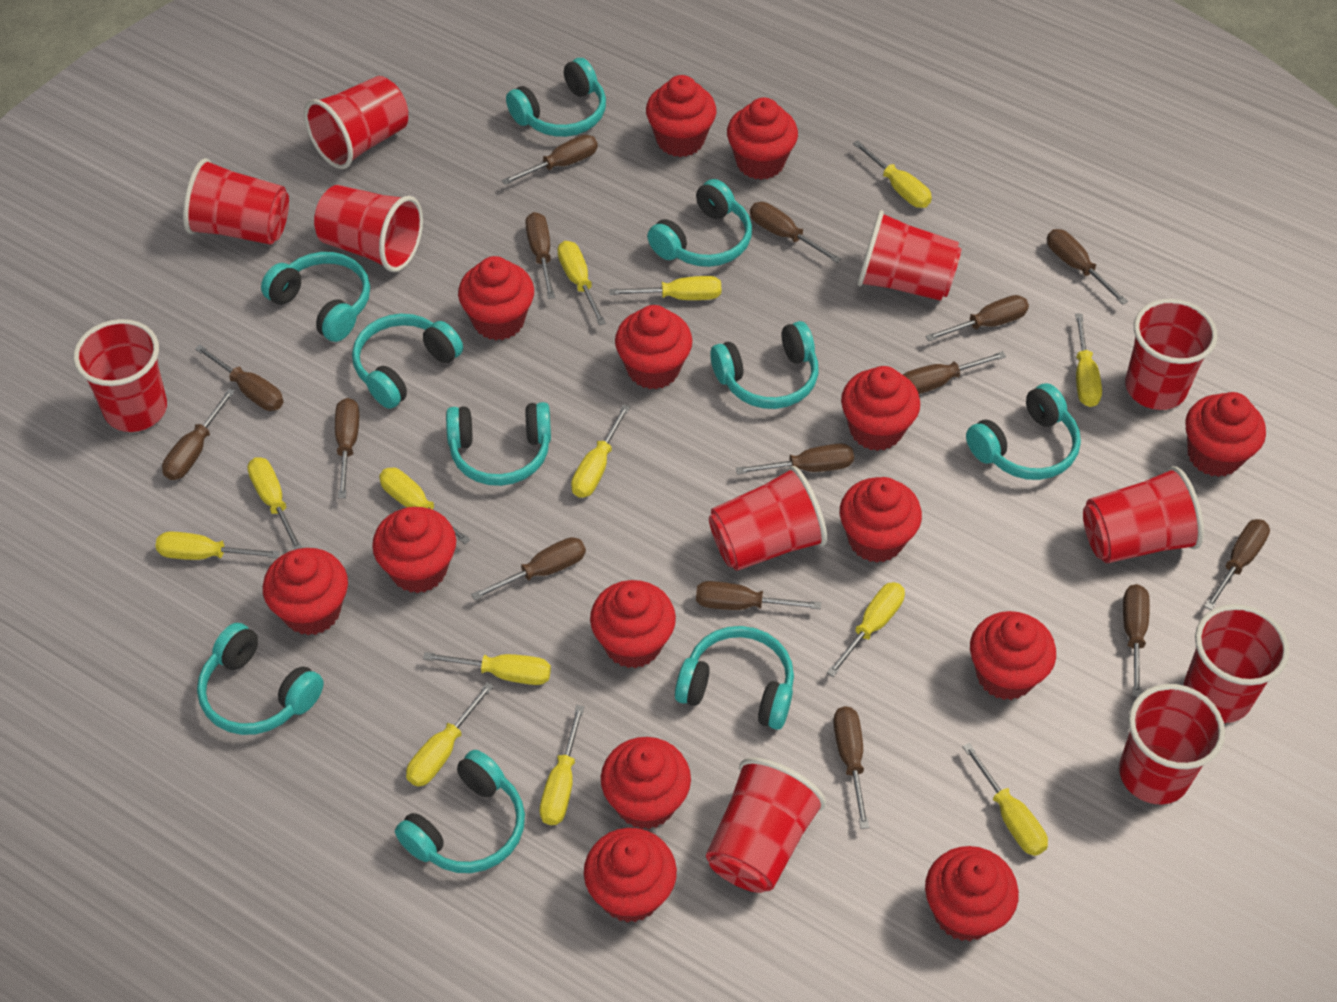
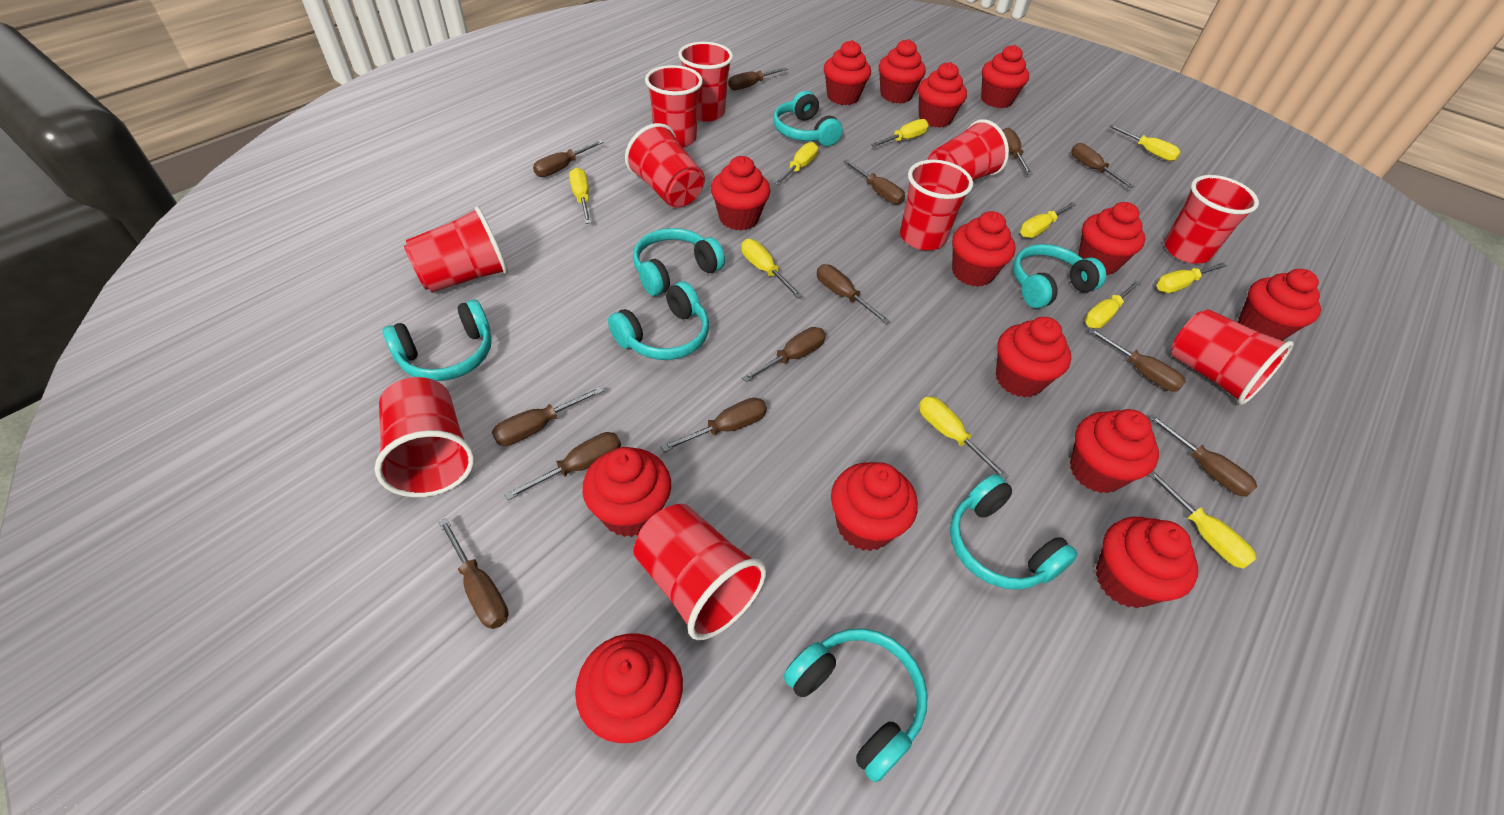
brown screwdriver: [162,388,235,480] [195,345,284,411] [335,398,359,498] [471,537,586,600] [502,135,598,185] [525,212,555,299] [696,581,821,610] [736,443,854,474] [750,202,841,263] [833,706,869,829] [903,351,1006,394] [926,295,1029,341] [1047,229,1128,305] [1123,584,1150,696] [1204,519,1270,610] = 15 -> [438,518,508,629] [492,387,604,446] [504,432,621,500] [533,140,604,177] [661,398,767,452] [728,67,788,90] [742,327,826,382] [817,264,890,324] [843,159,905,204] [1002,128,1032,175] [1071,143,1134,188] [1088,328,1186,392] [1148,414,1257,497] = 13
red cup: [73,319,167,432] [183,158,289,245] [304,76,408,169] [314,185,423,272] [706,757,826,893] [709,466,827,571] [857,210,962,301] [1083,466,1204,563] [1119,684,1225,804] [1125,299,1217,410] [1183,604,1289,723] = 11 -> [374,377,475,497] [404,206,508,293] [625,123,705,208] [634,504,766,640] [645,65,703,148] [678,42,733,122] [900,160,973,250] [928,119,1009,181] [1164,175,1259,263] [1171,309,1294,405] = 10
turquoise headphones: [197,623,324,735] [261,252,370,342] [352,314,463,409] [395,750,525,873] [446,402,551,486] [506,58,606,137] [647,179,752,267] [675,626,794,730] [710,321,818,409] [966,383,1081,480] = 10 -> [382,300,492,381] [608,281,709,360] [633,228,725,296] [773,91,843,146] [784,628,928,783] [950,474,1078,590] [1013,244,1106,308] = 7
yellow screwdriver: [156,531,280,560] [247,457,302,550] [379,468,470,544] [406,682,494,787] [423,652,551,685] [540,705,584,825] [557,241,606,325] [571,404,630,498] [609,276,721,300] [827,582,905,677] [853,140,932,208] [962,743,1048,856] [1075,314,1102,407] = 13 -> [569,168,591,224] [741,239,802,298] [774,142,818,185] [871,119,929,147] [919,396,1009,480] [1020,202,1077,238] [1085,281,1141,329] [1109,125,1181,161] [1149,471,1256,569] [1157,262,1227,293] = 10

